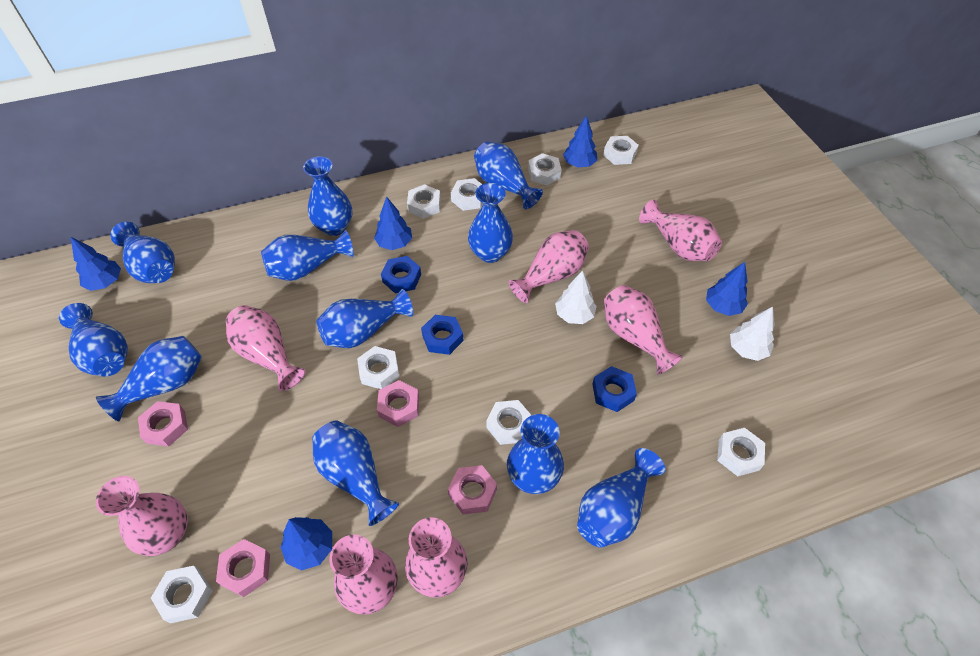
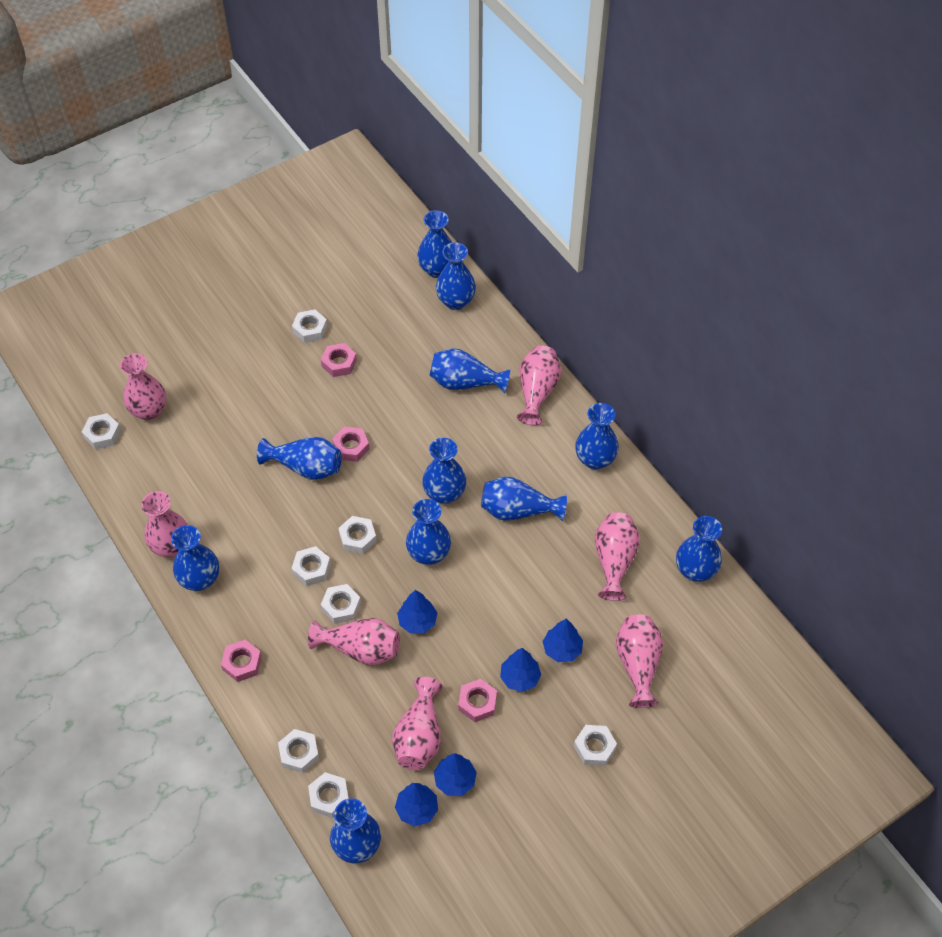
blue nut: [381,256,421,293] [421,315,463,355] [592,366,637,412] = 3 -> none = 0
white tree: [555,270,597,324] [730,307,775,361] = 2 -> none = 0

